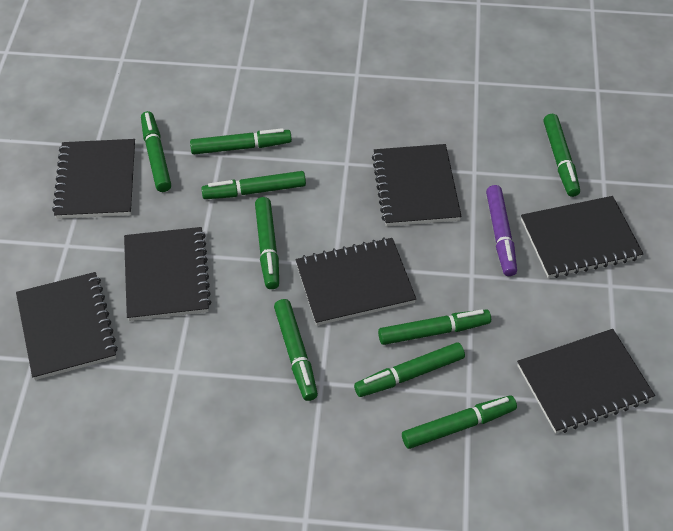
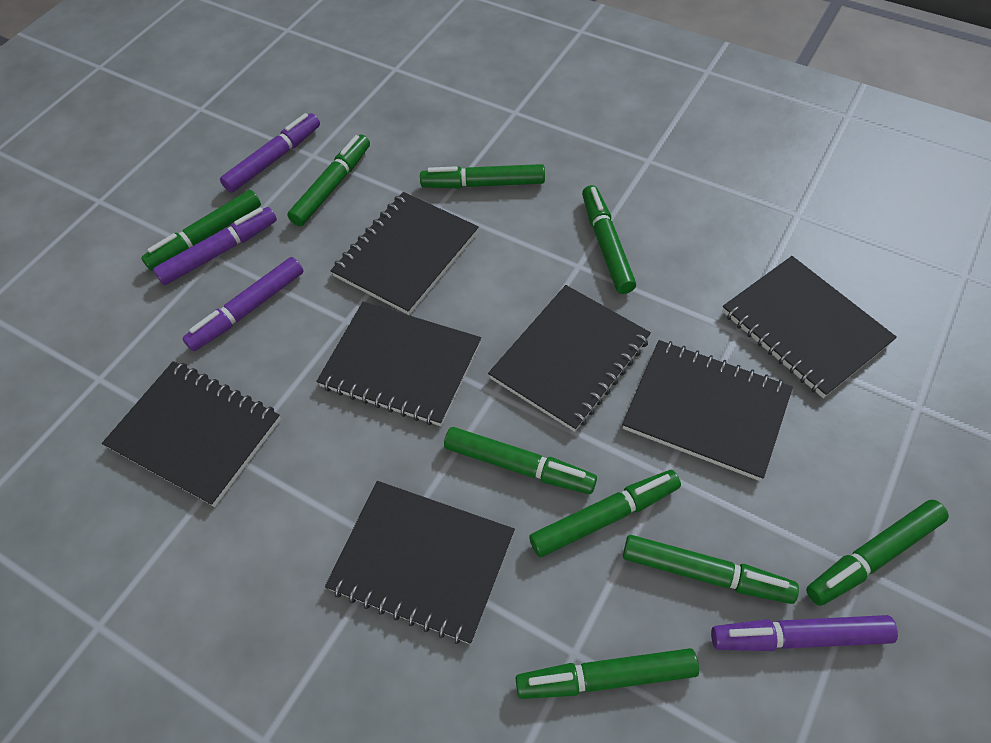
purple marker: [486,185,517,276] = 1 -> [153,207,277,285] [182,257,304,351] [220,113,320,193] [711,615,898,651] = 4

